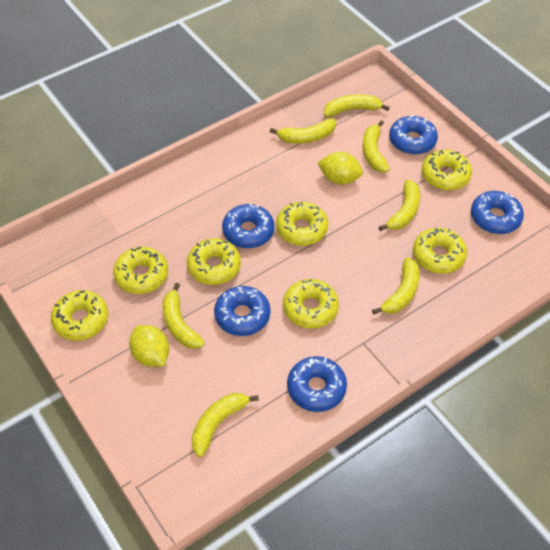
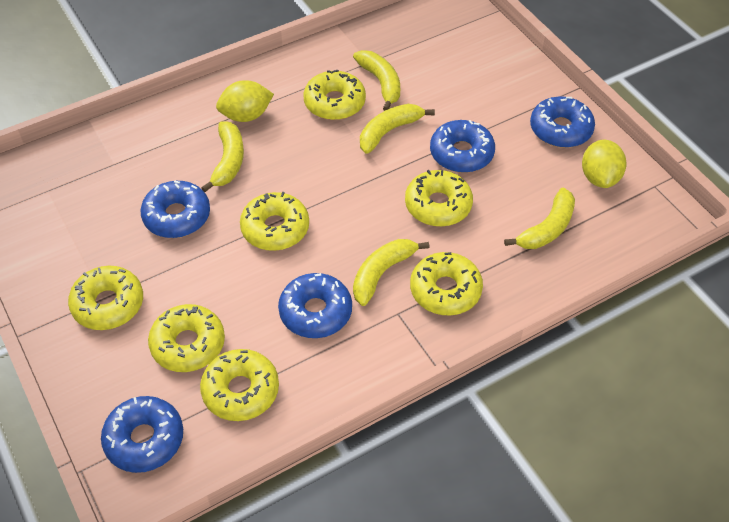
yellow banana: [162,283,205,349] [191,393,259,457] [270,118,336,144] [324,94,390,117] [362,120,390,172] [372,257,420,314] [379,179,420,231] = 7 -> [201,121,244,192] [353,50,400,111] [353,239,430,306] [360,104,435,154] [504,188,575,249] = 5

